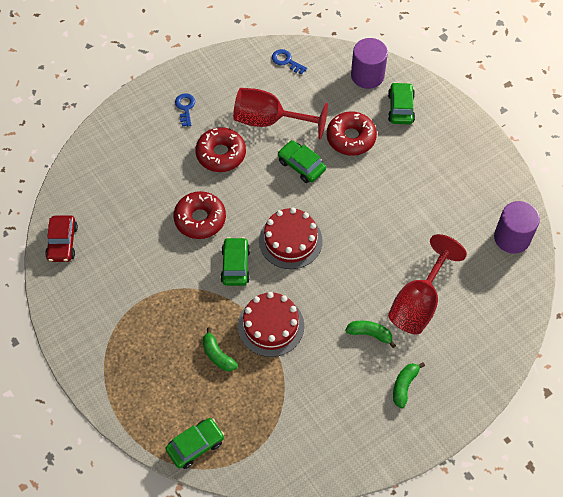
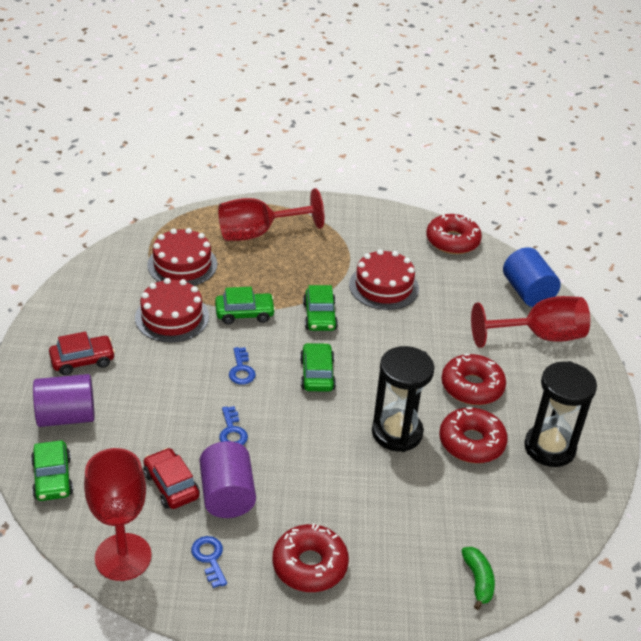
black hourglass: none = 0 -> [372,346,435,452] [524,361,597,467] = 2
blue cylinder: none = 0 -> [503,247,561,307] = 1
blue key: [175,93,195,126] [272,49,307,75] = 2 -> [191,536,227,588] [219,406,248,445] [229,347,256,385] = 3
green banana: [203,327,238,371] [345,321,396,348] [393,362,425,408] = 3 -> [461,547,495,610] = 1
red cake: [238,292,304,357] [259,208,323,269] = 2 -> [135,278,209,343] [147,228,217,286] [349,249,419,310] = 3
red car: [45,215,78,262] = 1 -> [49,332,115,375] [143,448,200,509] = 2
red donut: [173,191,226,239] [195,127,246,172] [327,111,377,156] = 3 -> [272,523,349,592] [426,214,482,254] [439,407,508,463] [441,354,506,405] = 4
red goblet: [233,88,328,140] [388,234,467,334] = 2 -> [84,448,152,581] [218,188,325,241] [471,296,590,348] = 3

